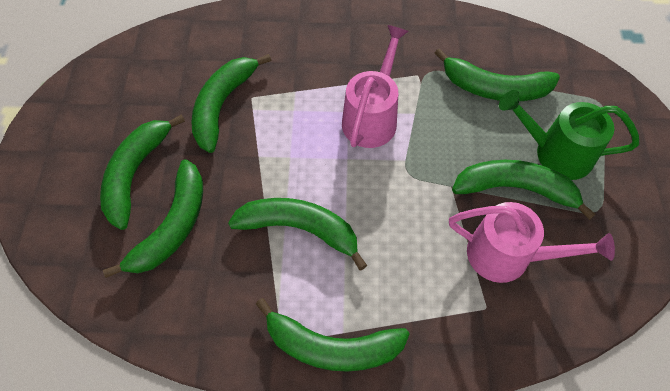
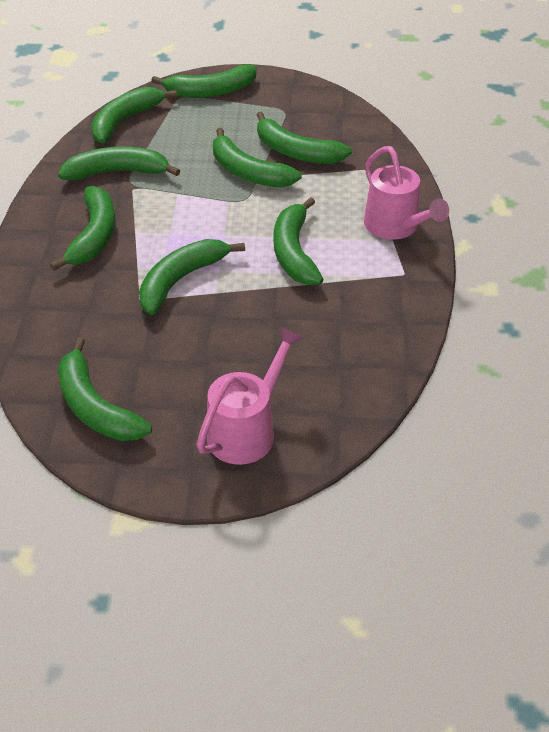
green banana: [100,114,185,230] [103,159,203,278] [191,54,271,153] [228,198,367,270] [256,298,410,372] [435,48,560,101] [452,160,596,220] = 7 -> [50,186,115,271] [58,147,180,181] [58,337,152,441] [91,87,177,143] [139,239,245,315] [151,64,256,98] [213,128,302,188] [257,111,352,164] [274,197,324,285] = 9
green watering can: [499,90,639,180] = 1 -> none = 0

